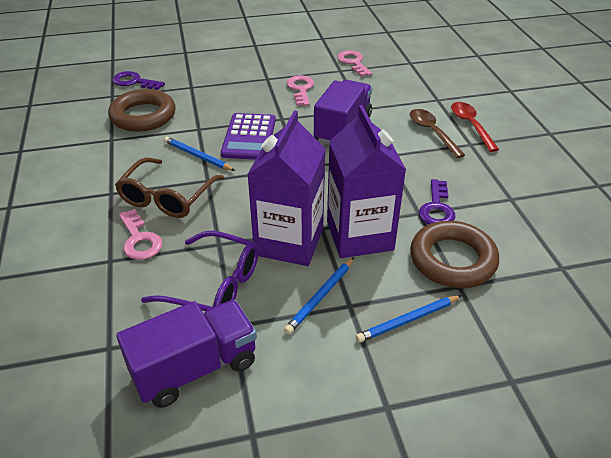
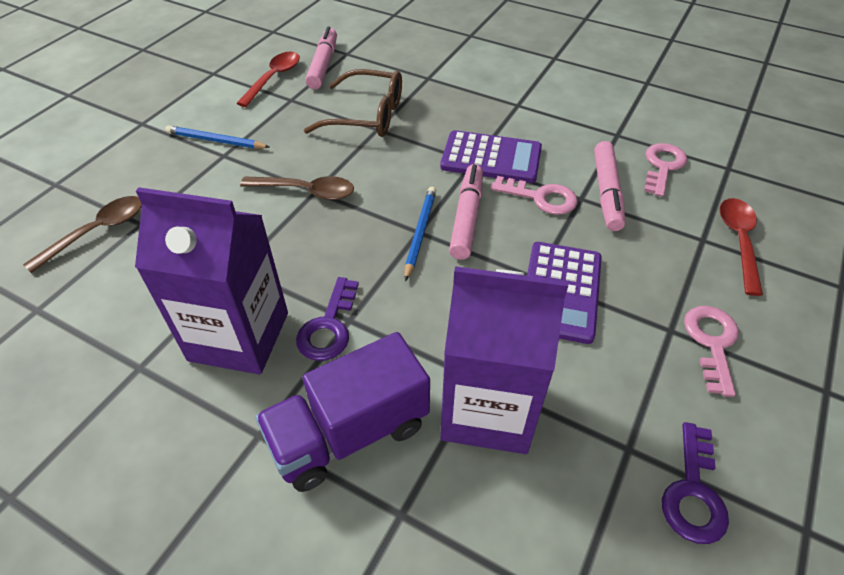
blue pencil: [164,137,235,171] [284,257,354,334] [356,295,462,343] = 3 -> [165,125,270,149] [405,187,436,281] = 2
brown ring: [108,89,176,132] [410,221,499,288] = 2 -> none = 0
brown spoon: [410,109,465,158] = 1 -> [23,196,142,273] [240,176,354,200] = 2
pink marker: none = 0 -> [305,27,337,89] [449,164,483,260] [594,141,625,231] = 3
purple calculator: [221,113,276,160] = 1 -> [440,130,542,183] [527,242,602,344] = 2
purple glasses: [141,231,259,311] = 1 -> none = 0
purple truck: [116,300,257,408] [314,80,372,144] = 2 -> [255,332,430,492] = 1
red spoon: [451,102,499,152] = 1 -> [236,52,300,107] [720,198,763,296] = 2

